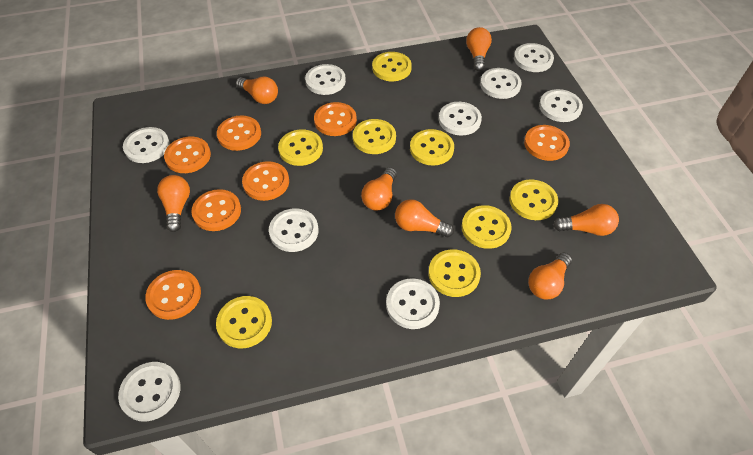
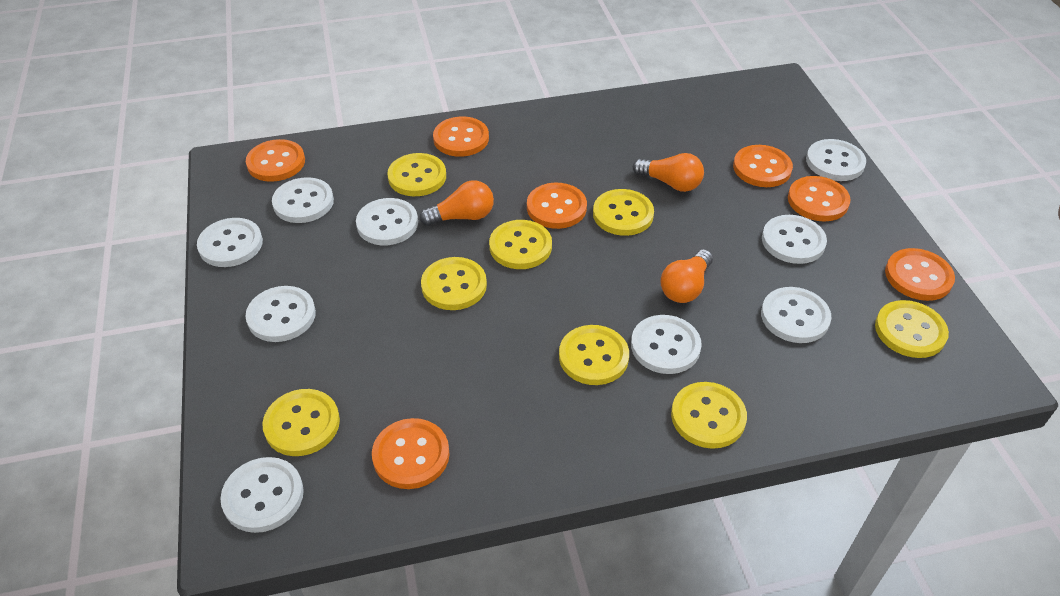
orange light bulb: [157,175,190,232] [236,77,278,104] [361,167,397,210] [395,199,454,237] [466,27,492,71] [528,253,572,299] [553,204,619,236] = 7 -> [419,180,494,226] [633,153,704,192] [660,249,713,303] = 3

